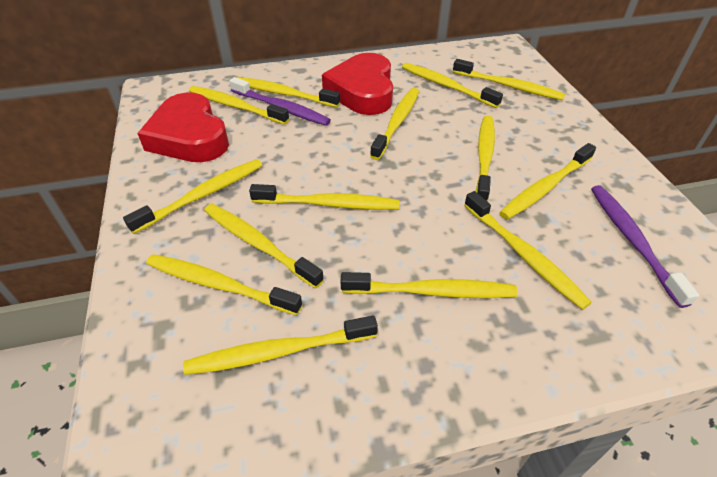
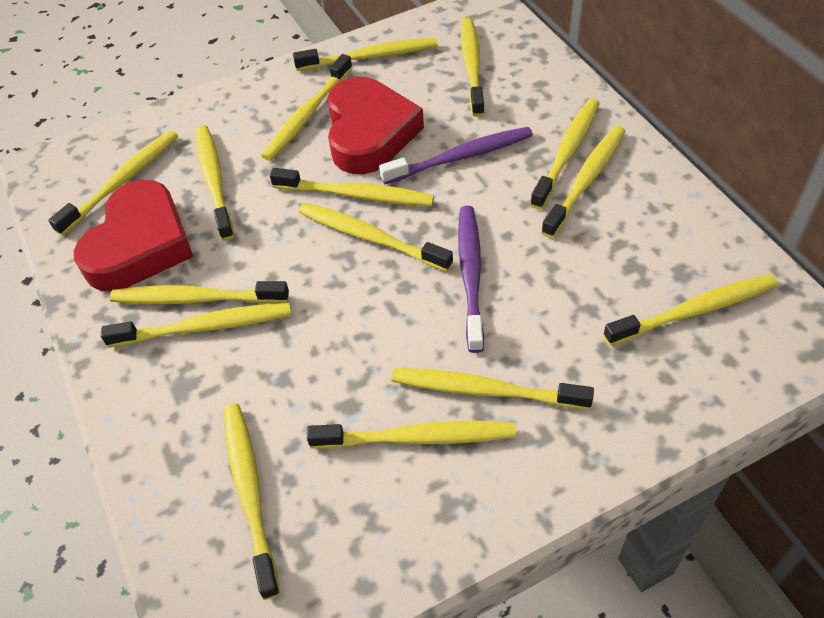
yellow toothbrush: [123,159,262,234] [146,254,302,315] [183,316,378,375] [189,86,289,125] [204,204,324,288] [236,77,340,107] [249,184,399,210] [341,272,518,298] [370,88,419,160] [402,63,503,108] [453,59,565,100] [464,191,592,310] [476,116,495,202] [499,143,596,220] = 14 -> [48,130,178,236] [101,303,291,347] [110,281,289,304] [196,125,234,240] [224,404,280,600] [261,54,352,161] [270,168,434,206] [293,38,438,71] [298,203,453,271] [307,421,516,449] [392,368,594,410] [461,18,484,117] [530,99,600,210] [541,126,625,238] [603,274,778,345] = 15

